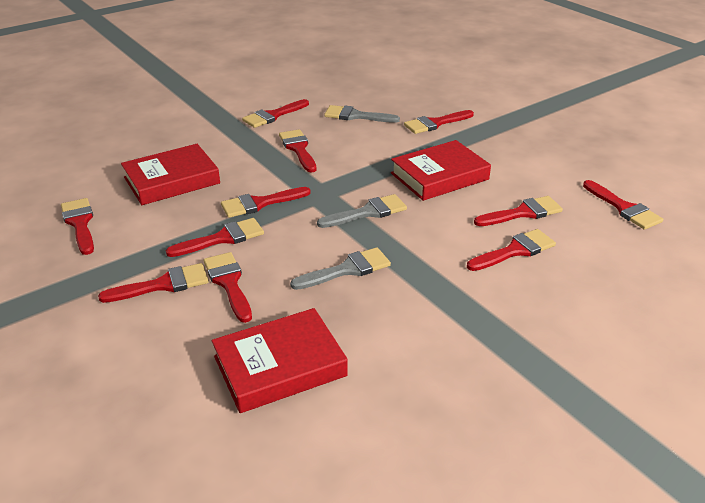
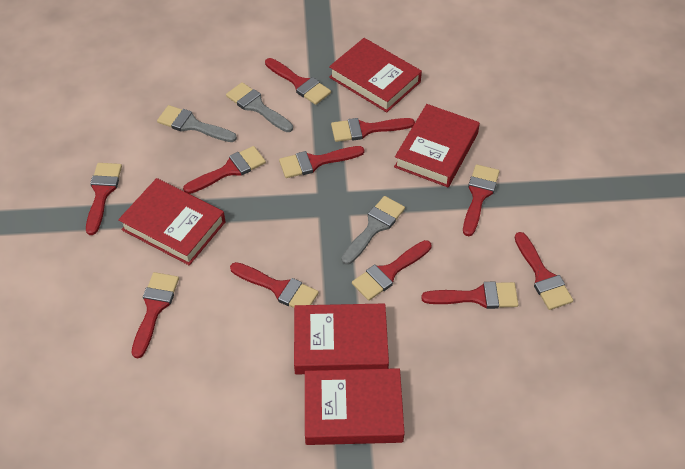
red book: [121,144,220,205] [212,308,348,413] [391,140,491,201] = 3 -> [118,178,226,265] [294,303,389,374] [305,368,405,445] [329,38,422,112] [394,104,480,187] = 5

